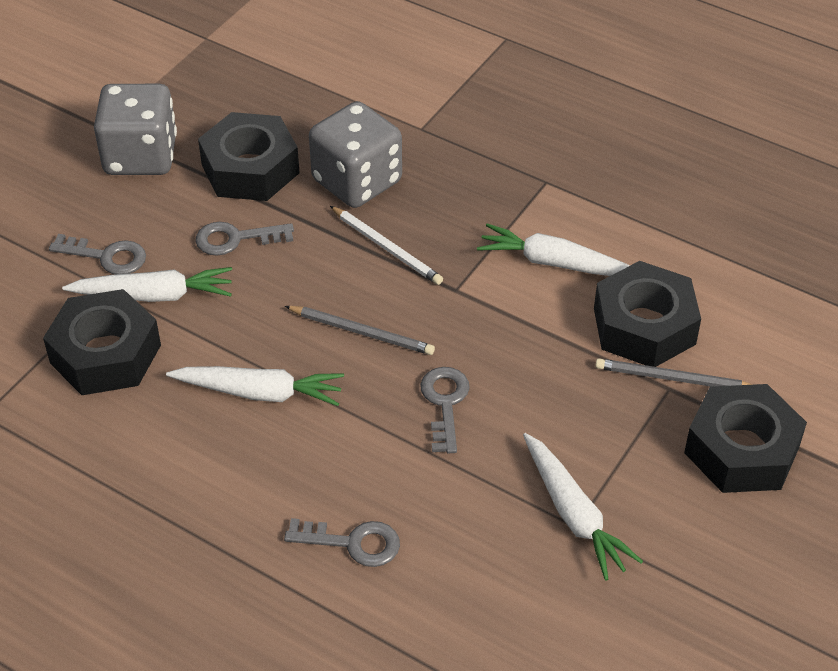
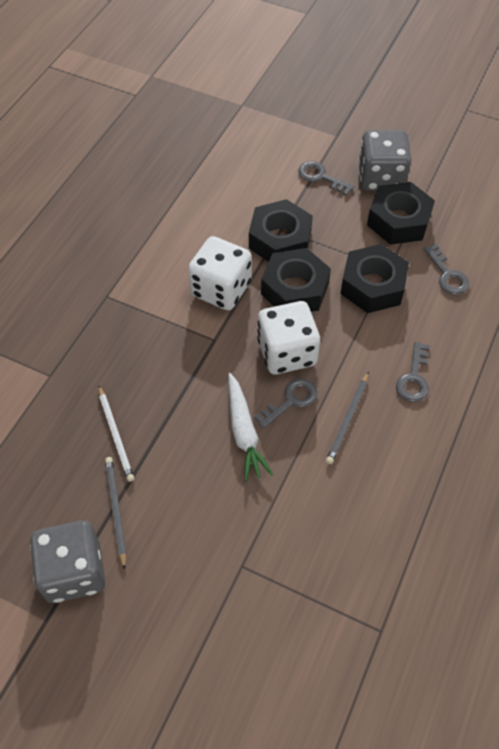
white carrot: [62,267,232,302] [166,366,344,406] [477,224,630,276] [523,433,643,581] = 4 -> [228,373,273,482] = 1
white dice: none = 0 -> [188,236,252,310] [257,301,320,374] = 2

